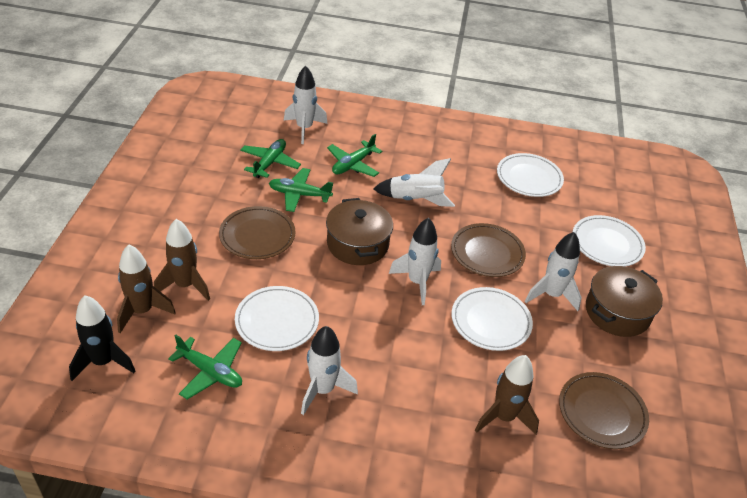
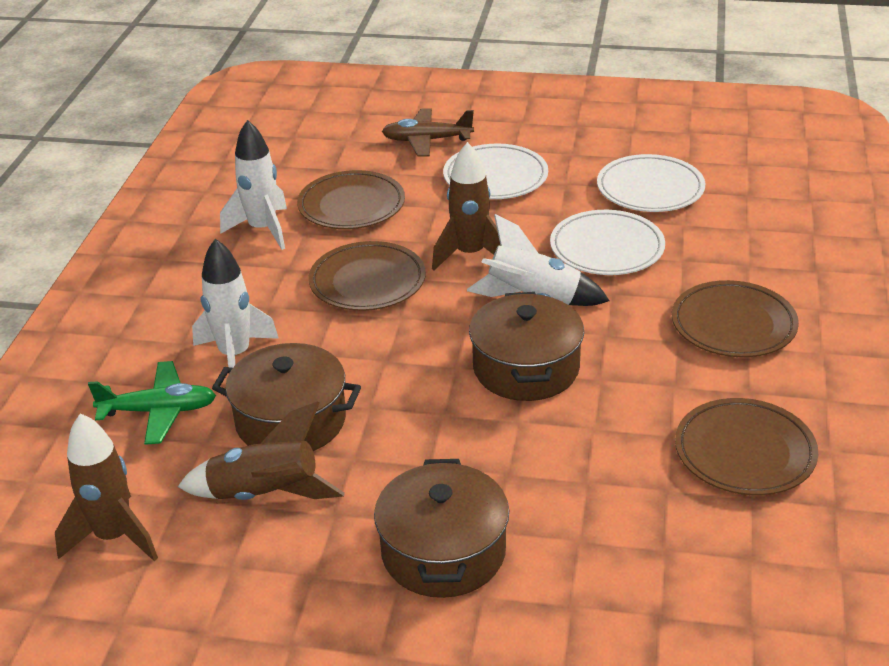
black rocket: [69,296,135,381] = 1 -> none = 0
brown plane: none = 0 -> [382,108,474,157] = 1
brown plate: [219,206,296,259] [451,223,526,277] [559,372,649,449] = 3 -> [297,170,405,229] [309,241,426,311] [672,280,799,357] [675,398,818,495] = 4
brown pot: [326,198,393,265] [586,266,663,337] = 2 -> [212,343,361,451] [374,459,509,598] [469,292,584,401] = 3
green plane: [168,335,242,400] [240,139,301,178] [269,168,333,212] [327,134,382,177] = 4 -> [88,361,216,445] = 1
white plate: [235,286,319,351] [451,287,533,351] [497,153,564,197] [573,215,646,267] = 4 -> [443,144,548,199] [550,210,665,275] [597,154,705,212] = 3
white rocket: [284,66,327,144] [301,326,358,415] [373,158,455,207] [389,218,441,305] [525,232,582,311] = 5 -> [192,239,279,368] [220,120,287,250] [467,214,609,306] = 3

